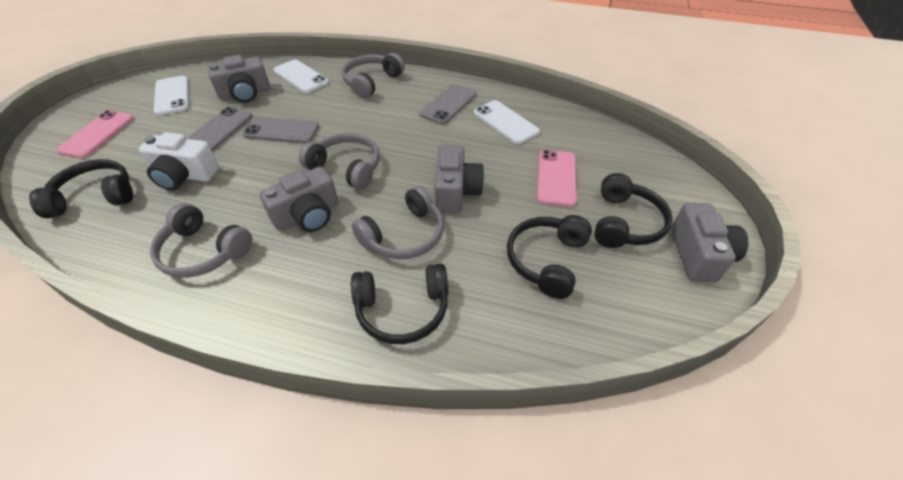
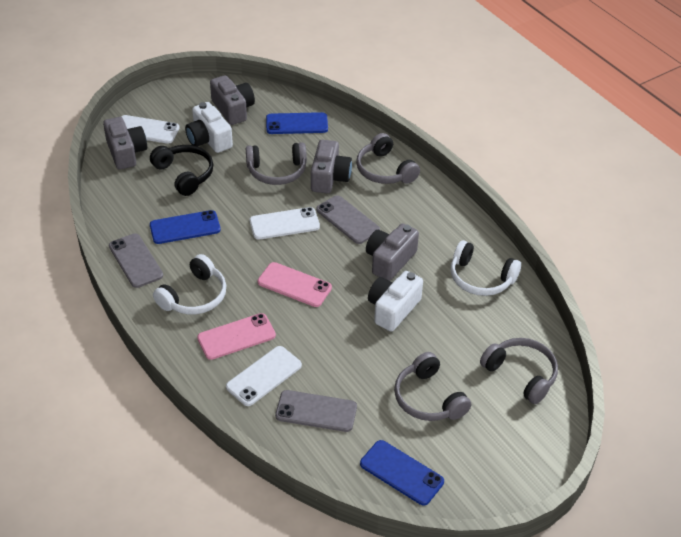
black headphones: [29,159,133,219] [351,264,448,344] [507,215,592,299] [594,173,673,248] = 4 -> [150,145,213,196] = 1
blue phone: none = 0 -> [150,210,221,244] [266,112,328,134] [360,440,444,506] = 3
white camera: [139,132,219,190] = 1 -> [185,102,233,153] [368,271,423,332] = 2
white headphones: none = 0 -> [153,254,226,315] [451,240,521,296] = 2

